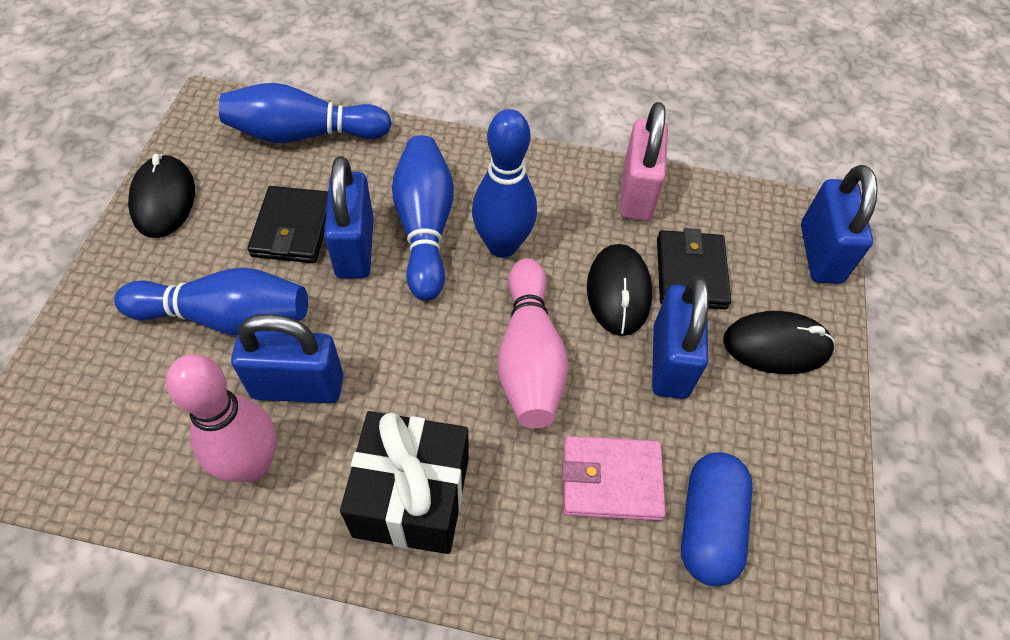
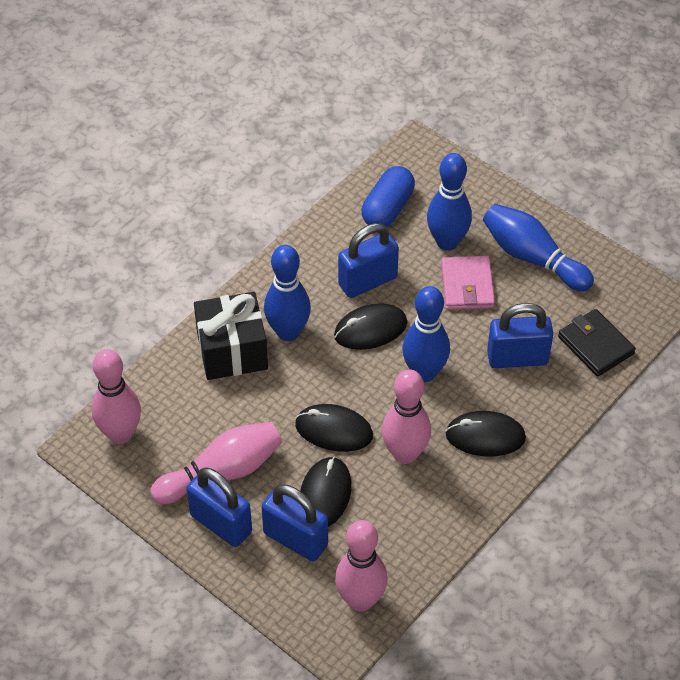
black mouse: [128,154,195,238] [587,244,652,336] [723,311,835,374] = 3 -> [295,404,373,452] [300,456,352,527] [334,303,407,350] [446,411,526,457] = 4
black wallet: [247,186,328,263] [657,228,731,309] = 2 -> [558,309,636,376] = 1
pink bowling pin: [166,354,277,482] [497,258,568,428] = 2 -> [92,349,141,444] [150,422,282,504] [335,520,388,612] [382,369,431,464] = 4
pink padlock: [619,102,668,221] = 1 -> none = 0

